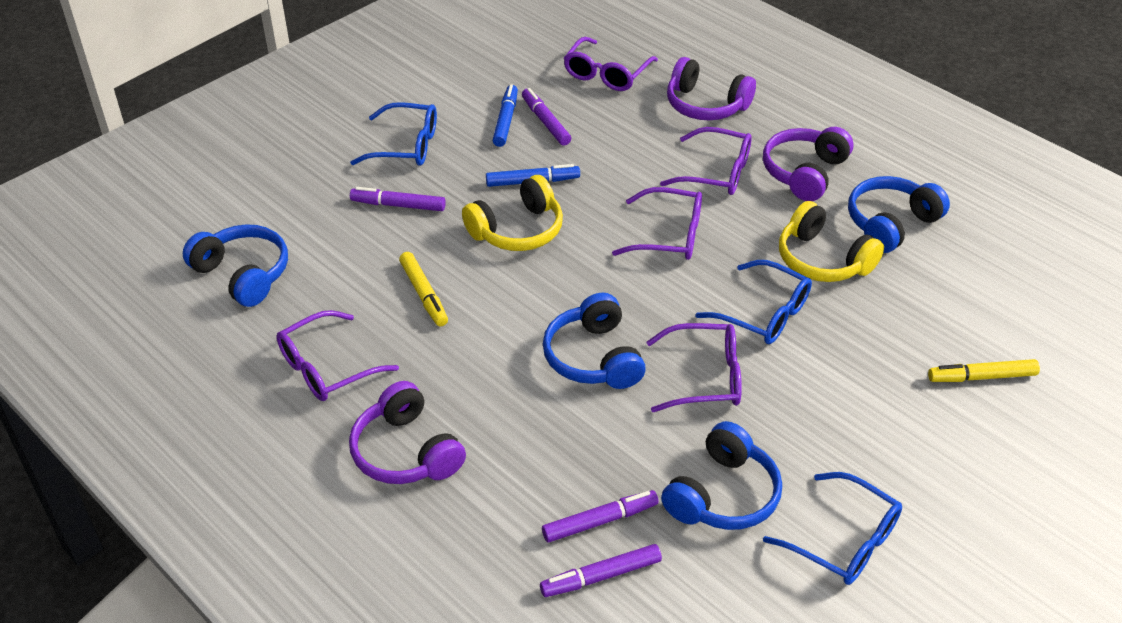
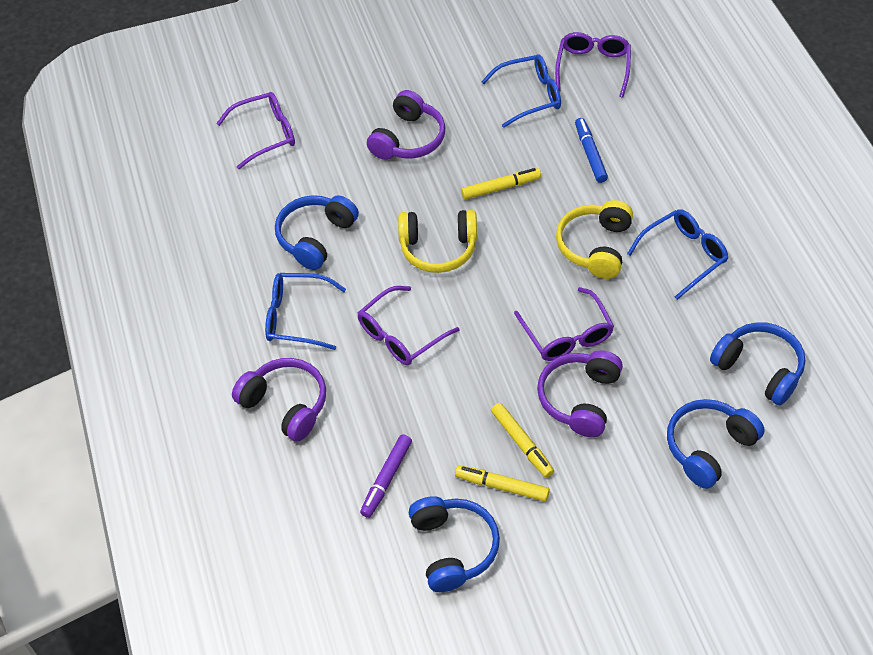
blue marker: [486,164,580,187] [492,85,518,147] = 2 -> [575,118,608,183] = 1
purple glasses: [276,310,399,401] [564,37,658,91] [612,187,702,260] [646,323,742,412] [660,127,752,195] = 5 -> [216,92,295,169] [357,286,459,365] [514,287,614,361] [555,32,631,98] = 4
purple marker: [350,187,446,211] [522,88,571,146] [540,544,662,597] [542,490,659,542] = 4 -> [360,434,412,518] = 1
yellow marker: [399,252,448,327] [928,359,1040,382] = 2 -> [455,465,550,502] [461,168,541,200] [491,403,554,478] = 3

